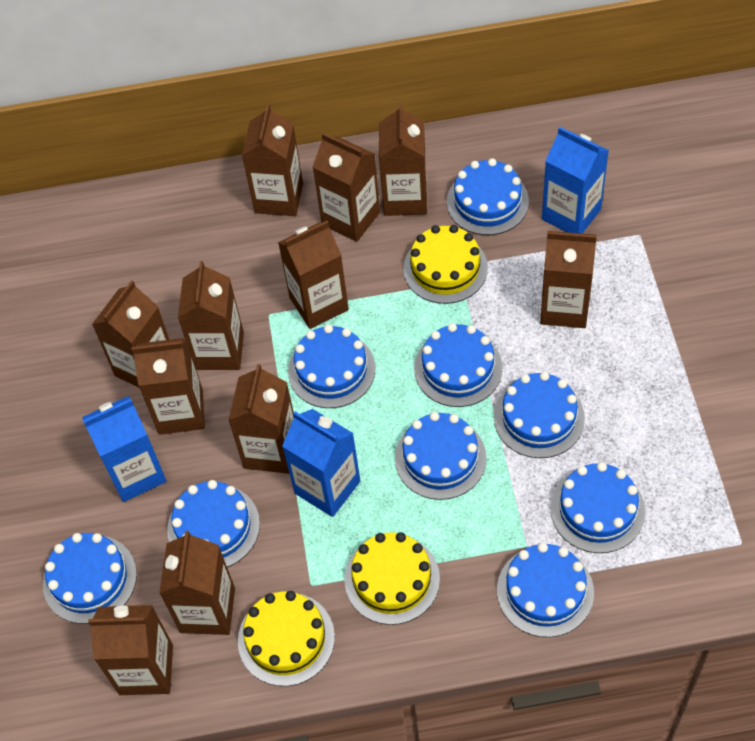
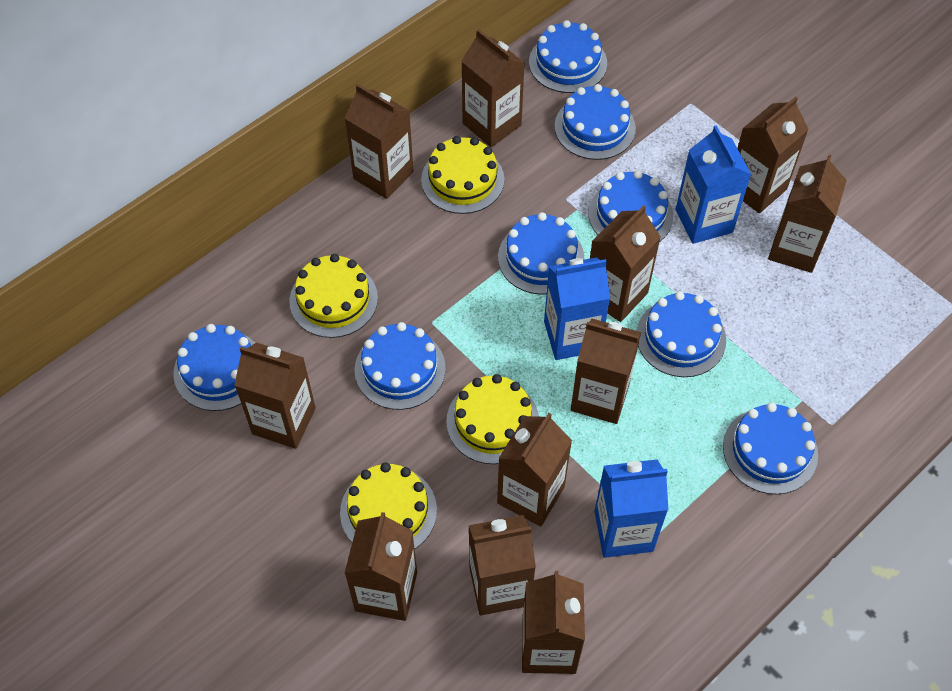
blue cake: [43,533,137,624] [167,480,260,567] [288,325,375,408] [395,412,486,500] [414,323,502,407] [447,158,529,235] [494,372,585,458] [497,543,594,637] [550,462,645,553] = 9 -> [173,324,255,411] [355,322,446,410] [498,212,584,295] [529,20,607,93] [554,84,636,160] [588,170,673,241] [637,291,726,377] [723,403,818,495] = 8
yellow cake: [238,591,335,686] [344,532,440,625] [403,225,488,304] = 3 -> [289,254,378,338] [340,462,437,549] [421,136,504,214] [446,374,539,464] = 4

